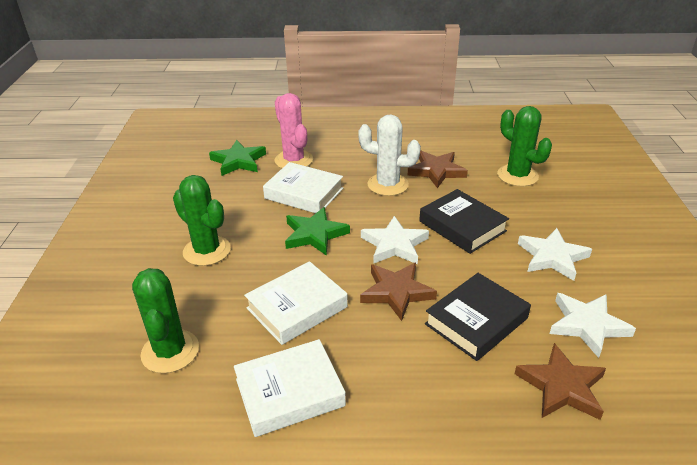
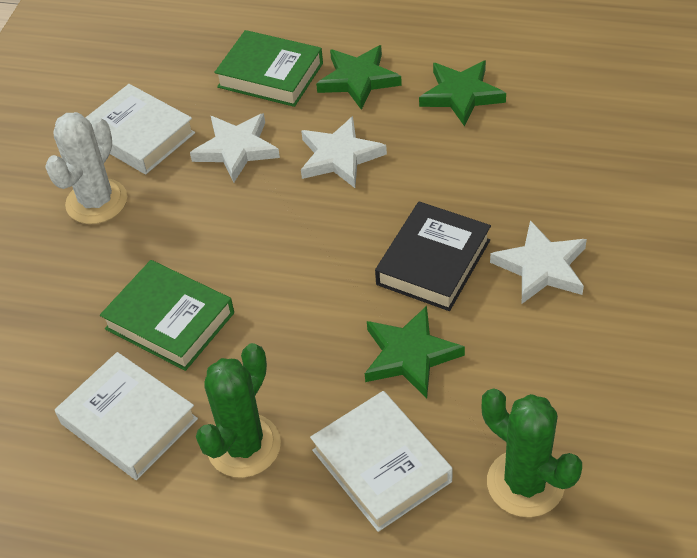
black book: [419,189,509,254] [425,273,531,361] = 2 -> [375,202,491,311] = 1
brown star: [360,262,437,321] [407,151,468,188] [515,343,606,420] = 3 -> none = 0
green book: none = 0 -> [100,260,234,371] [214,30,323,107] = 2
green cactus: [132,268,199,373] [173,175,231,266] [497,106,552,186] = 3 -> [196,343,281,478] [482,389,582,517] = 2
green star: [209,140,266,176] [285,207,350,256] = 2 -> [316,45,402,110] [365,306,465,398] [419,60,506,126] = 3
pink cactus: [275,93,313,168] = 1 -> none = 0

